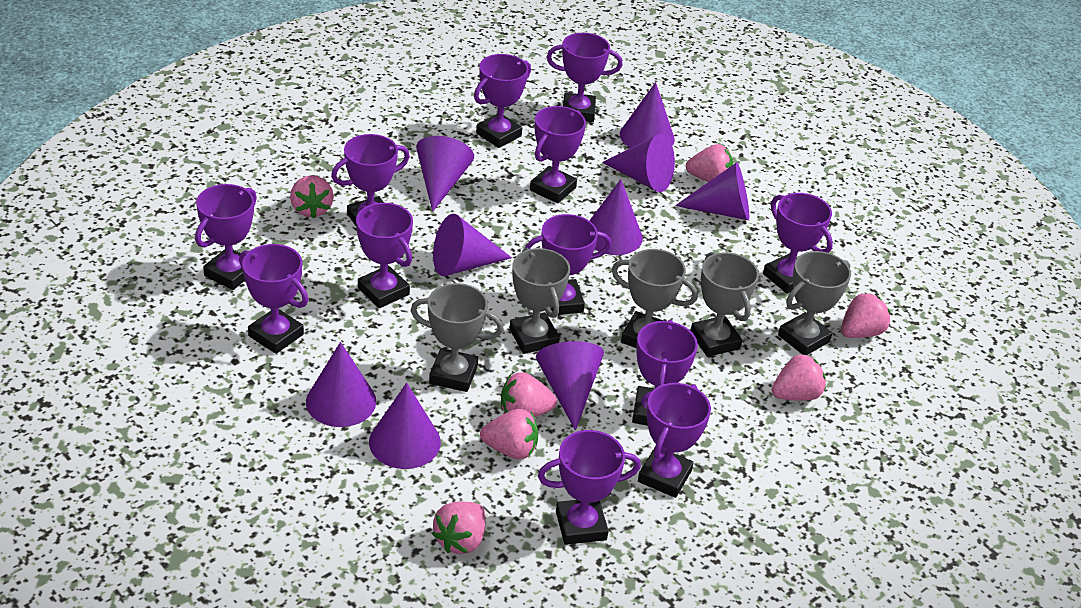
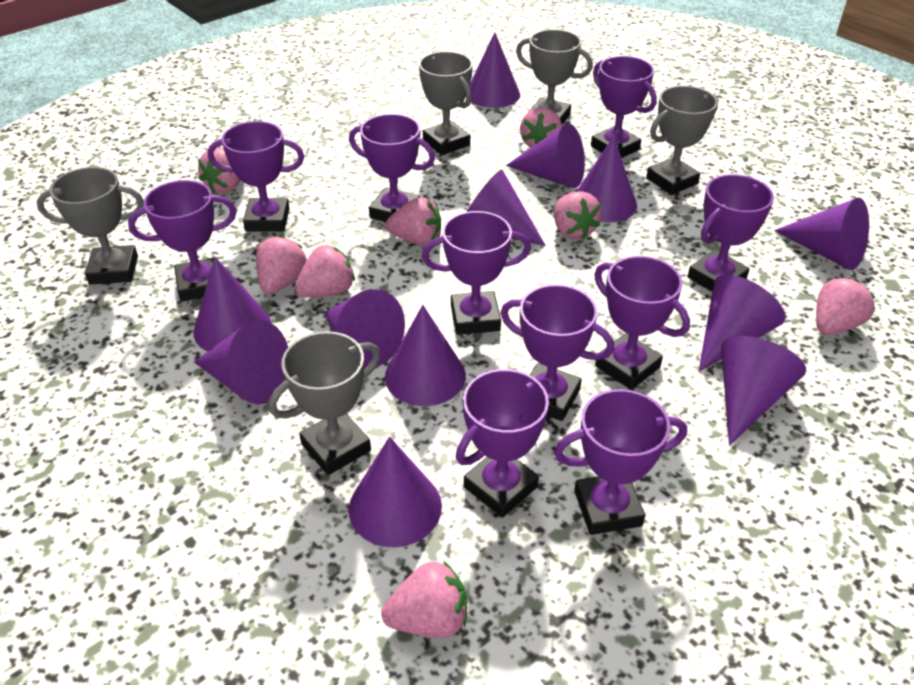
pink strawberry: [290,175,334,218] [432,502,486,554] [480,409,538,459] [501,372,557,417] [686,144,733,182] [772,354,826,401] [841,292,891,338] = 7 -> [198,148,240,193] [256,235,307,294] [295,245,355,297] [381,561,467,638] [386,197,441,246] [520,108,562,148] [554,191,601,240] [816,277,875,335] = 8
purple cone: [306,342,376,427] [369,383,441,469] [416,136,474,212] [433,214,512,276] [536,341,604,431] [589,179,643,255] [602,134,675,192] [620,82,675,148] [675,162,749,220] = 9 -> [193,257,271,351] [194,320,288,405] [324,289,405,369] [349,437,442,547] [385,305,466,406] [467,170,546,246] [469,32,520,108] [506,123,585,188] [576,136,637,223] [699,275,786,372] [721,336,806,446] [774,198,869,270] = 12
purple trophy: [195,184,257,290] [239,244,308,354] [331,134,410,227] [356,203,413,308] [474,54,531,148] [525,214,611,316] [530,106,586,203] [538,430,641,545] [546,33,622,122] [632,320,698,426] [638,383,711,498] [763,193,833,294] = 12 -> [128,180,237,302] [208,121,304,232] [349,114,435,222] [422,211,531,335] [456,369,550,518] [500,284,614,421] [554,389,687,535] [591,56,657,158] [594,256,690,390] [688,174,774,292] = 10

